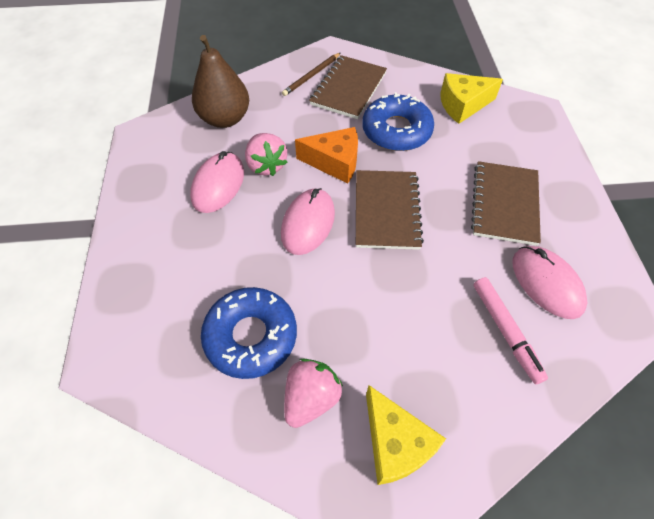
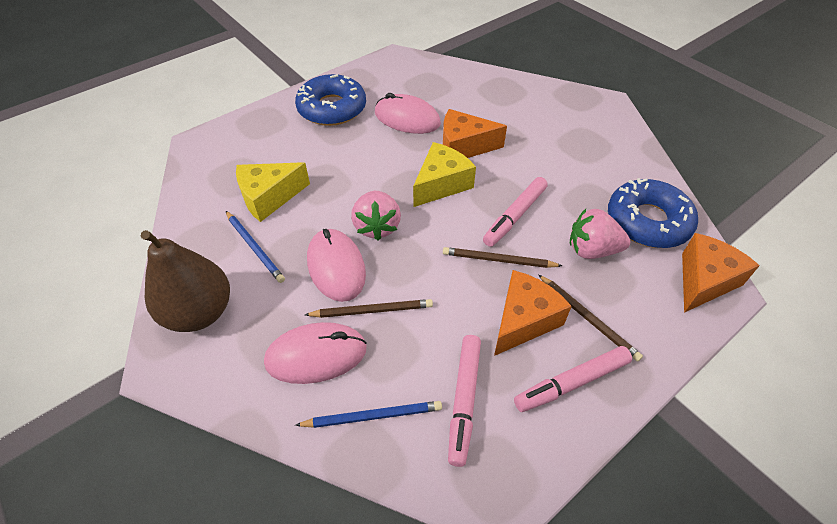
blue pencil: none = 0 -> [226,211,285,283] [295,401,442,428] = 2
brown notebook: [309,55,387,119] [356,170,424,250] [471,161,541,246] = 3 -> none = 0
brown pencil: [282,53,341,96] = 1 -> [305,299,433,318] [443,247,562,268] [538,274,643,362] = 3
orange cheese: [295,127,358,184] = 1 -> [443,109,507,158] [494,270,572,356] [682,233,760,313] = 3
pink marker: [473,277,548,384] = 1 -> [448,335,481,467] [483,177,548,247] [514,346,632,412] = 3

